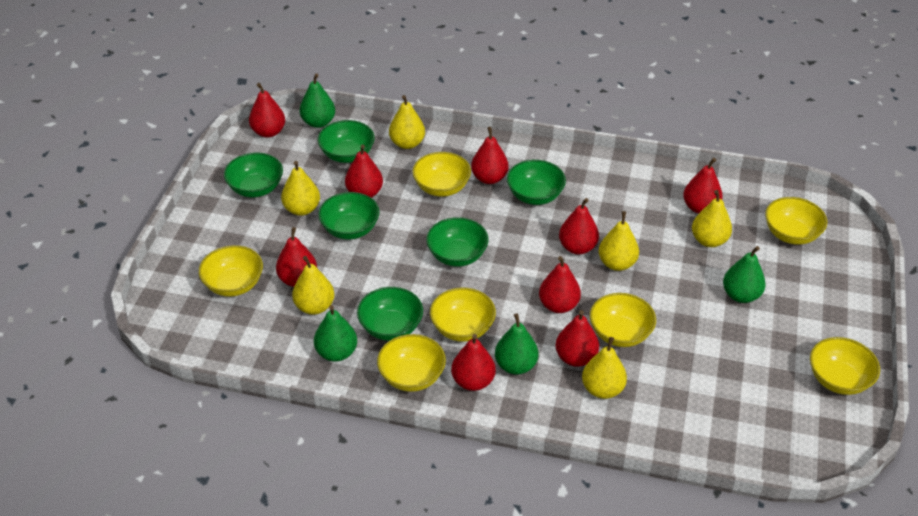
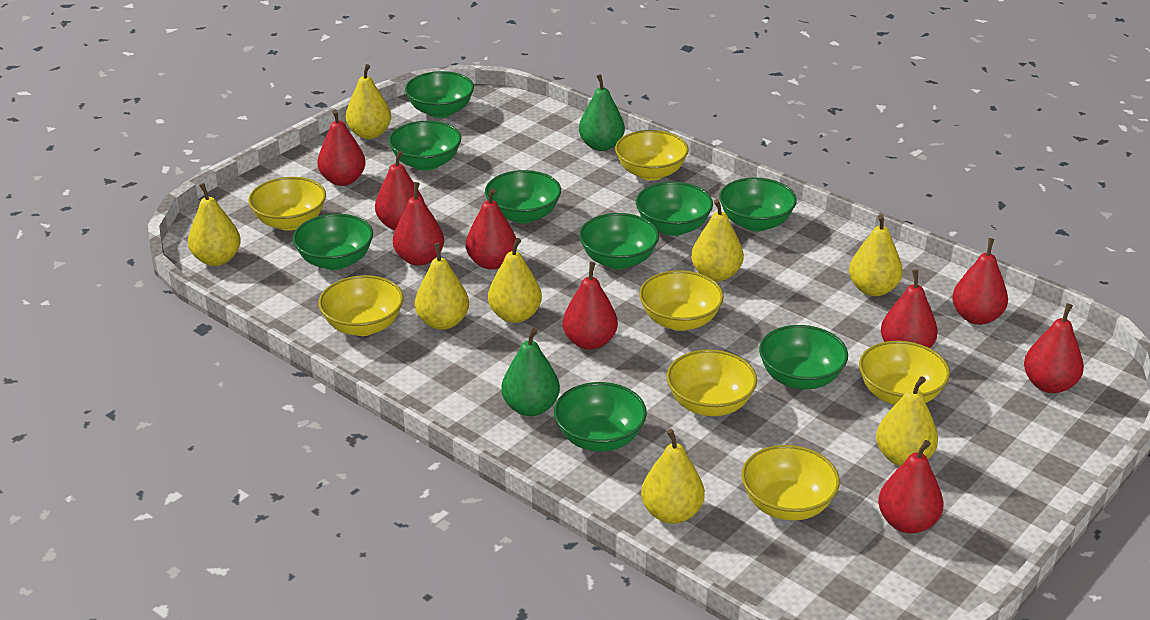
green bowl: [224,153,283,197] [318,120,375,163] [318,192,379,239] [357,287,423,341] [426,217,489,267] [507,160,566,205] = 6 -> [293,214,373,270] [389,121,461,171] [405,71,474,118] [485,170,561,224] [554,382,647,452] [579,213,659,269] [636,182,713,236] [719,178,797,231] [759,325,848,389] = 9
green pear: [300,73,335,128] [314,305,357,362] [495,313,539,375] [723,246,766,303] = 4 -> [501,328,560,416] [579,74,625,151] = 2
yellow pear: [281,161,320,216] [292,256,335,315] [389,95,425,149] [582,337,627,399] [599,211,639,271] [692,190,732,247] = 6 -> [188,183,241,266] [346,64,391,139] [415,243,469,330] [488,238,542,323] [641,429,705,524] [691,199,744,281] [849,214,903,296] [876,376,938,466] = 8

